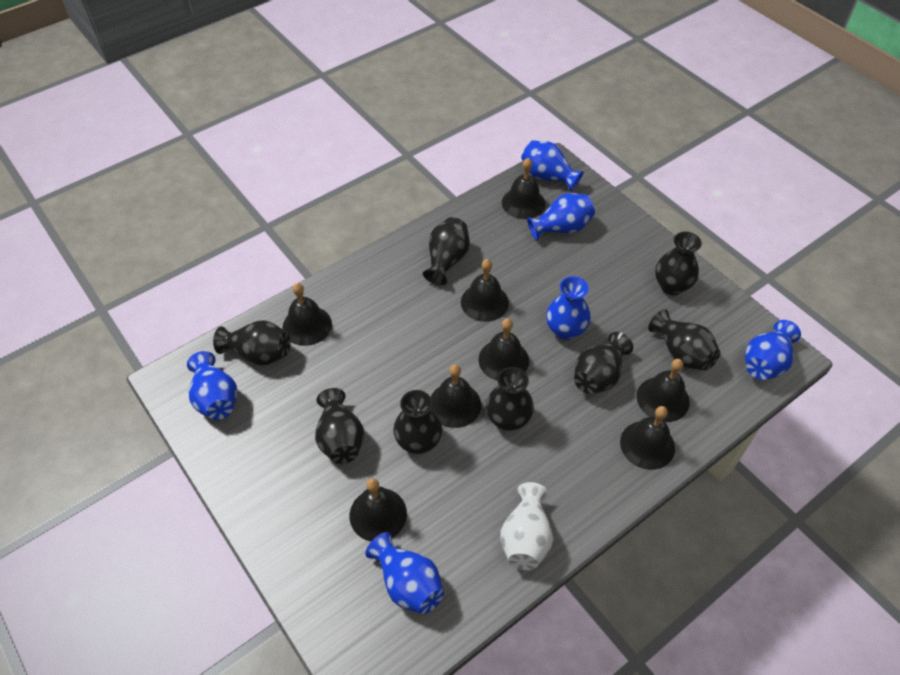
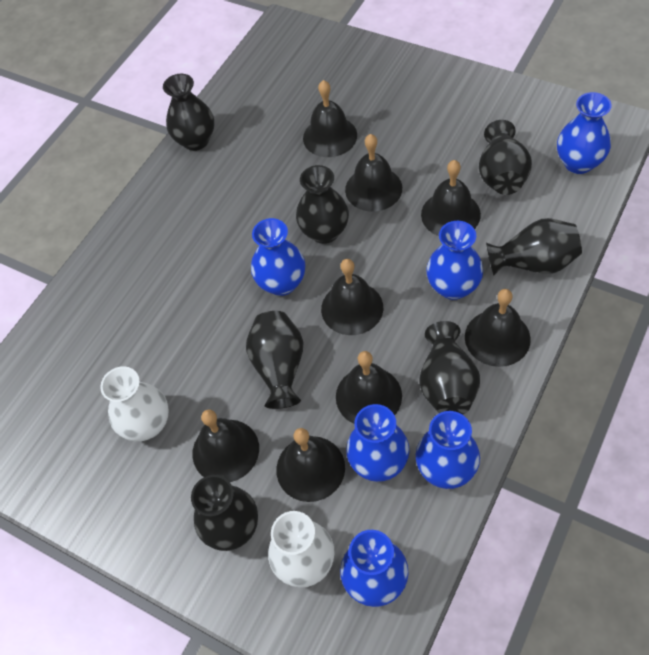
black vase: [213,320,291,366] [315,388,364,464] [393,390,442,454] [423,217,470,285] [486,367,534,431] [574,332,633,394] [648,309,720,371] [655,232,702,295] = 8 -> [163,74,214,151] [191,475,258,551] [246,311,303,409] [296,165,349,244] [419,321,480,415] [479,120,532,195] [486,218,582,276] = 7
white vase: [500,482,553,570] = 1 -> [100,366,169,441] [268,511,335,588] = 2

